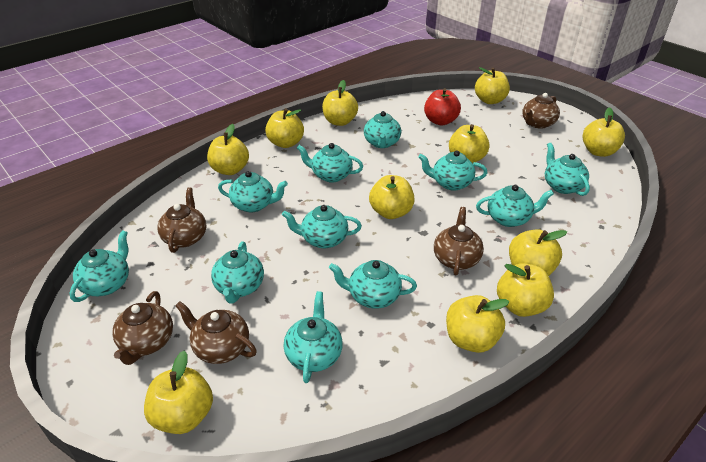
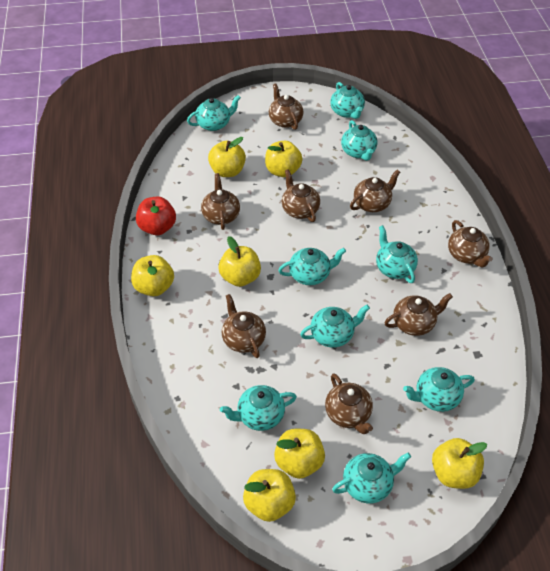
brown teapot: [112,291,173,365] [157,187,206,253] [175,301,257,364] [434,207,484,275] [522,93,560,129] = 5 -> [201,173,240,230] [222,294,266,358] [269,83,303,130] [282,169,320,222] [325,373,373,434] [350,170,400,212] [384,293,453,336] [448,220,493,267] = 8
turquoise teapot: [70,230,129,302] [211,241,264,303] [218,171,288,213] [282,205,362,249] [284,291,343,383] [297,143,363,183] [329,260,417,309] [364,111,401,148] [418,150,488,191] [476,185,554,227] [545,143,590,196] = 11 -> [187,95,241,131] [220,385,297,431] [278,248,346,285] [300,305,370,348] [330,82,365,119] [332,453,411,504] [341,120,377,161] [376,225,418,283] [403,367,475,412] = 9
yellow apple: [144,351,213,434] [207,124,249,175] [265,108,304,148] [322,80,358,126] [369,175,415,219] [446,295,509,353] [449,124,490,163] [475,67,510,104] [497,263,554,317] [509,229,567,276] [583,107,625,157] = 11 -> [131,255,174,296] [208,137,246,177] [219,236,261,287] [243,469,296,522] [265,141,302,177] [274,429,325,479] [432,438,487,489] = 7

